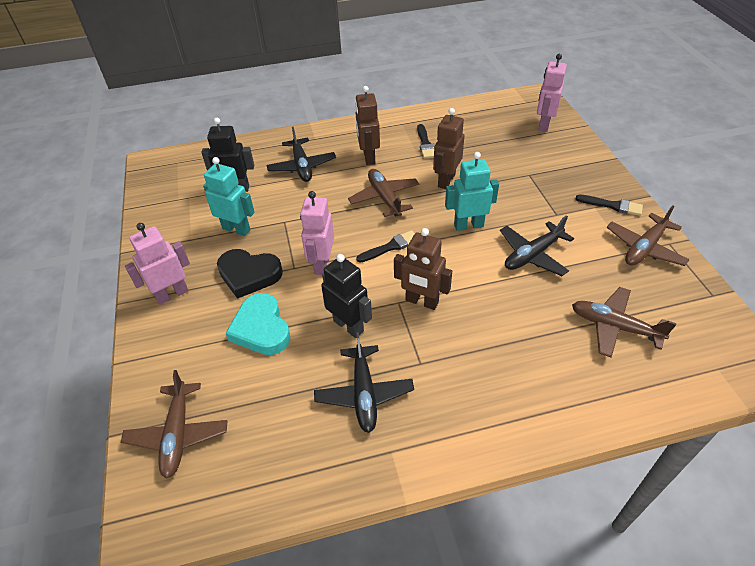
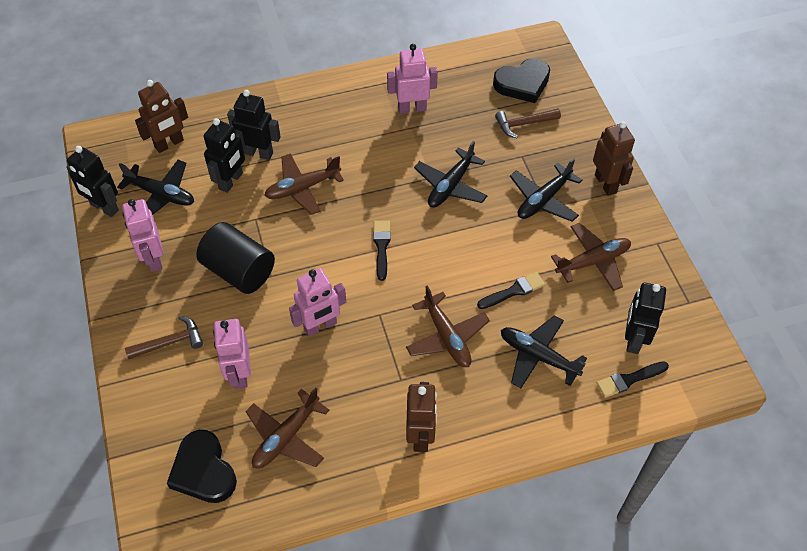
black cylinder: none = 0 -> [196,222,275,294] = 1
black heart: [217,249,283,299] = 1 -> [167,430,237,503] [493,58,550,103] = 2
black plane: [266,127,336,182] [314,332,414,433] [500,215,574,276] = 3 -> [117,160,194,215] [414,141,487,208] [501,315,587,388] [510,158,582,222] = 4
black robot: [201,118,254,192] [321,254,372,338] = 2 -> [66,146,119,217] [204,118,245,193] [227,90,281,160] [625,283,666,354] = 4
brown hammer: none = 0 -> [125,316,203,359] [495,108,561,138] = 2
pink robot: [125,223,190,305] [300,191,334,275] [537,54,567,132] = 3 -> [122,199,164,272] [213,319,251,389] [289,268,346,337] [387,44,438,114] = 4
turquoise heart: [225,293,291,355] = 1 -> none = 0
turquoise robot: [203,157,255,236] [445,152,499,231] = 2 -> none = 0

